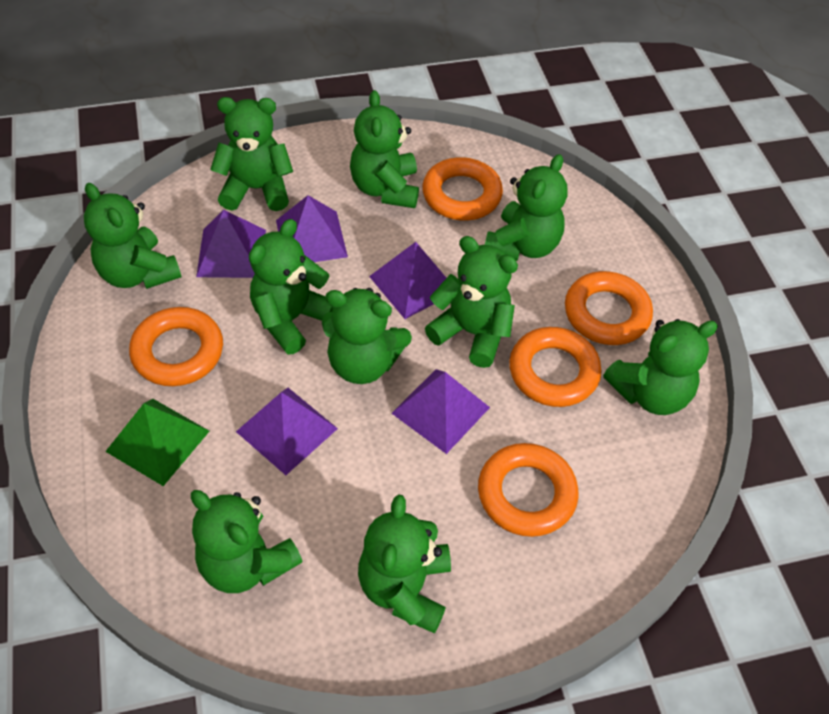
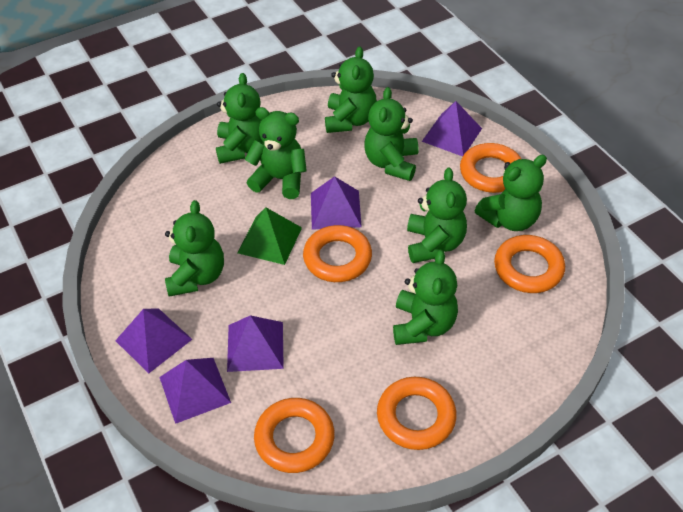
green teddy bear: [84,183,181,289] [191,490,303,593] [210,97,293,211] [249,219,333,354] [322,288,412,384] [350,90,419,208] [358,494,451,633] [425,236,518,368] [485,154,568,261] [603,319,718,415] = 10 -> [165,200,224,297] [216,73,263,164] [245,107,307,199] [325,47,377,133] [364,87,418,181] [393,250,458,345] [407,168,467,263] [475,155,547,231] = 8

